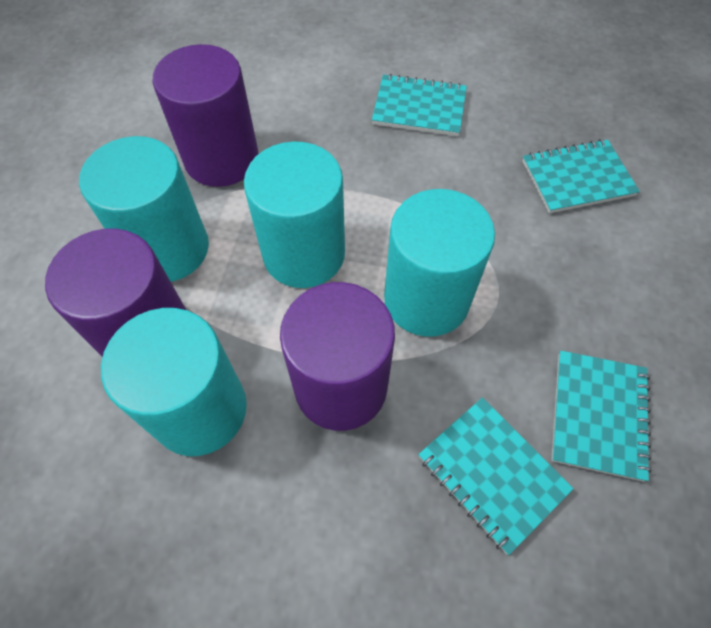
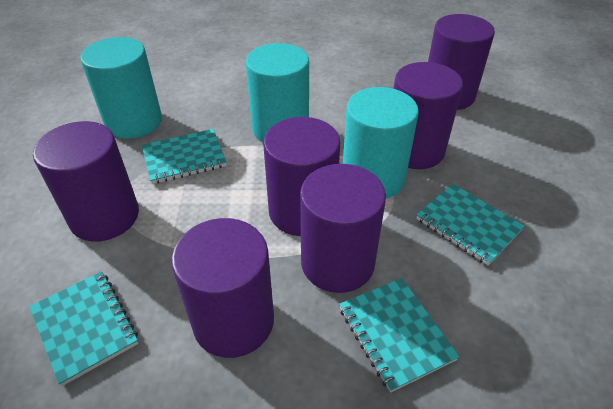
purple cylinder: [45,229,186,357] [152,44,258,187] [280,282,395,431] = 3 -> [33,121,139,242] [172,218,274,358] [263,117,340,236] [300,164,386,293] [394,62,463,169] [428,14,495,110] = 6
turquoise cylinder: [79,136,209,282] [101,308,247,456] [244,141,345,288] [384,189,495,337] = 4 -> [80,37,162,139] [246,43,309,142] [343,87,419,199] = 3

